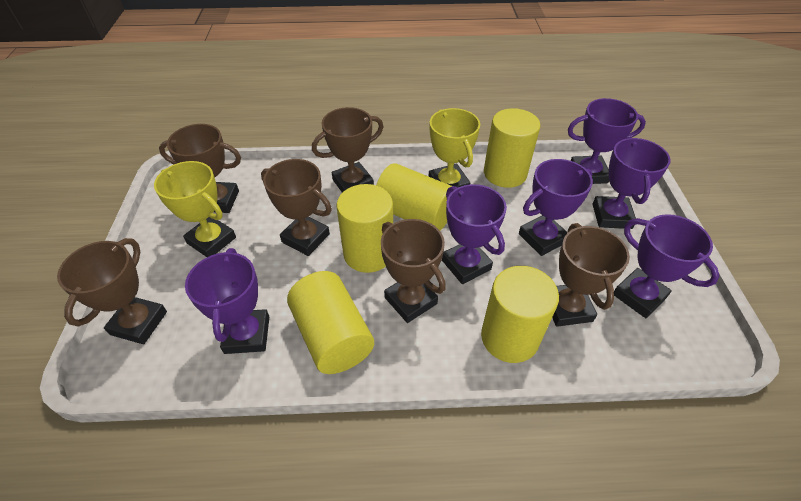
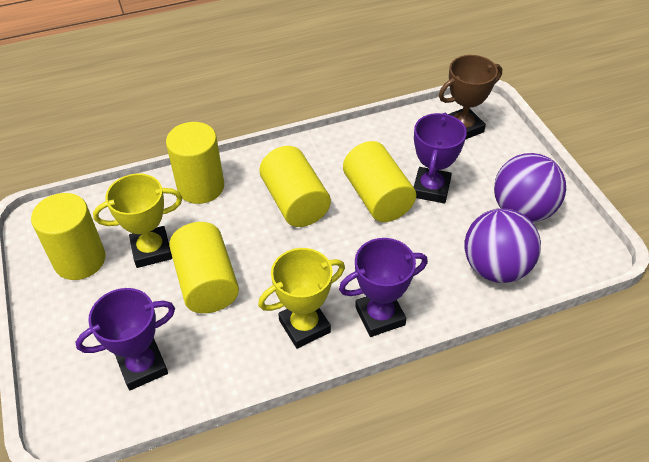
brown trophy: [57,238,167,344] [159,124,241,213] [261,159,332,256] [312,107,384,193] [381,219,446,323] [552,223,630,327] = 6 -> [439,55,502,140] = 1
purple ball: none = 0 -> [464,208,541,283] [494,153,566,223] = 2
purple trophy: [185,248,269,354] [442,184,507,284] [519,159,593,256] [568,98,646,184] [593,137,671,229] [614,214,720,318] = 6 -> [76,288,175,390] [339,238,428,337] [414,112,467,203] = 3

